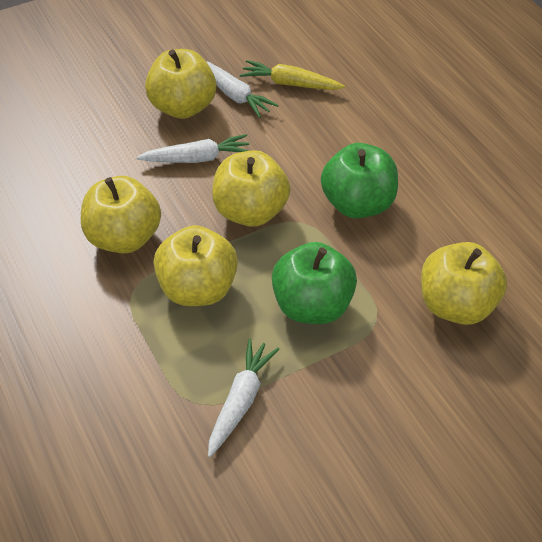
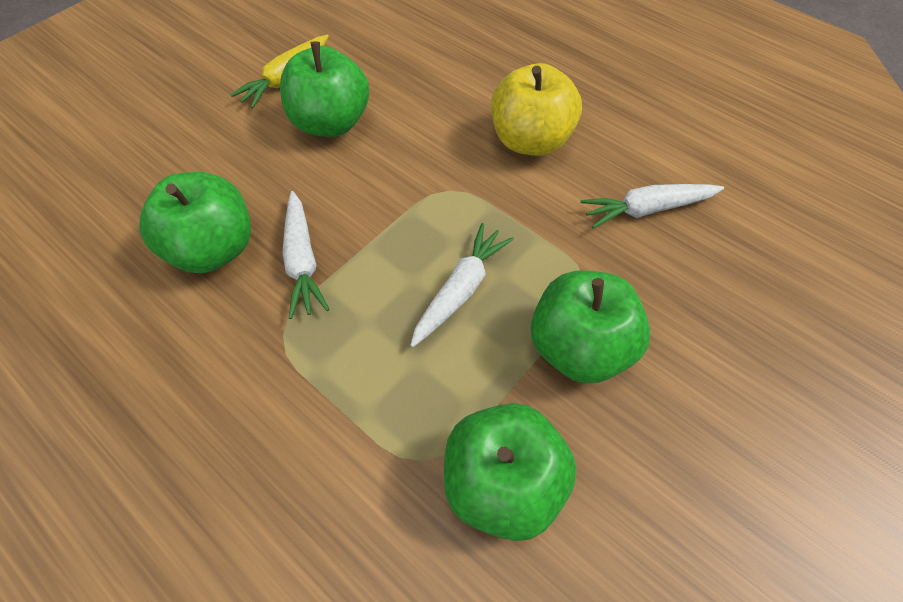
green apple: [272,242,357,324] [321,143,398,218] = 2 -> [139,172,251,273] [280,41,369,137] [444,403,577,541] [531,271,651,384] = 4
yellow apple: [81,176,161,254] [145,49,216,119] [153,225,238,306] [212,150,290,227] [421,242,507,325] = 5 -> [491,63,582,156] = 1

